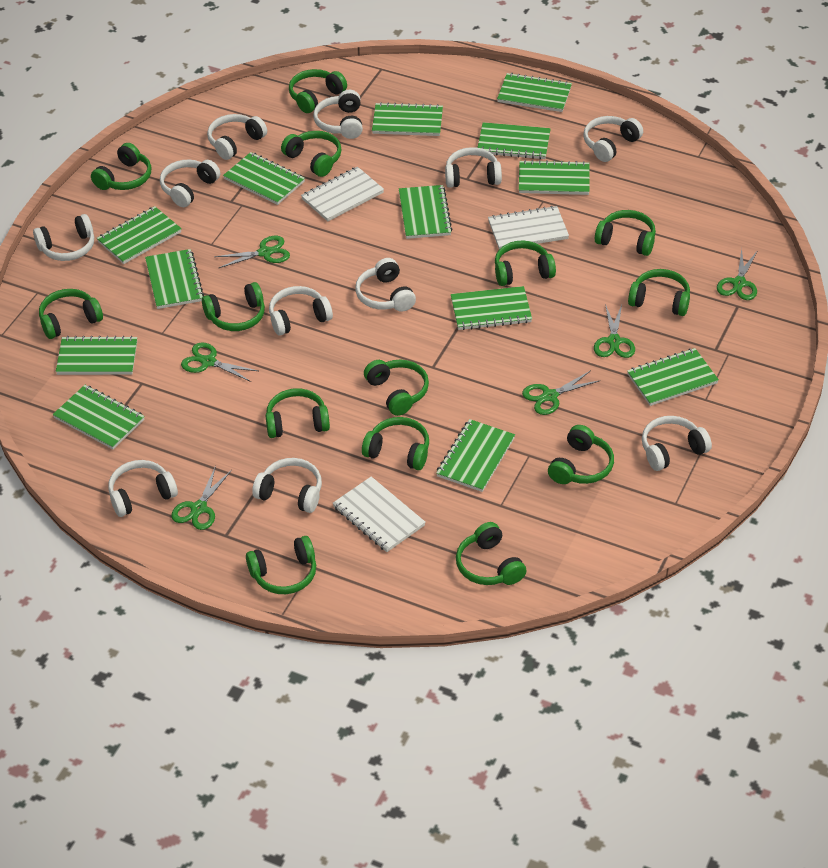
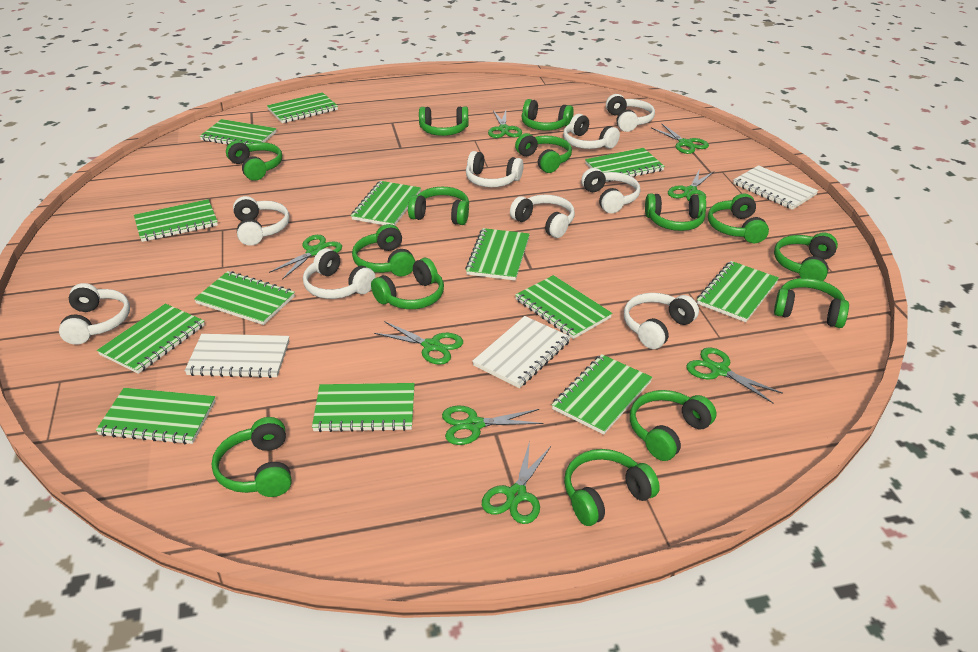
green scissors: [171,466,232,530] [181,343,258,382] [214,236,290,268] [522,370,600,415] [594,304,635,358] [717,248,758,300] = 6 -> [269,235,342,280] [374,321,463,365] [442,405,544,445] [482,441,551,524] [488,111,522,138] [652,124,709,154] [668,168,713,201] [686,348,783,403] = 8
white headphones: [33,214,94,261] [108,460,178,517] [160,160,220,207] [207,114,267,160] [252,458,322,513] [269,286,333,336] [313,90,363,139] [355,258,416,312] [445,147,502,188] [583,116,643,162] [642,416,712,471] = 11 -> [59,283,130,345] [233,196,289,246] [303,248,376,299] [466,151,523,187] [510,195,575,238] [563,114,620,149] [581,168,640,213] [606,94,655,132] [624,293,699,349] = 9

